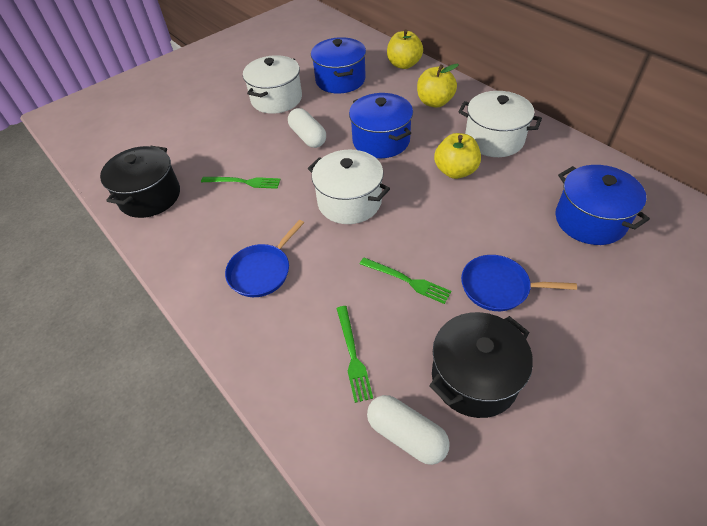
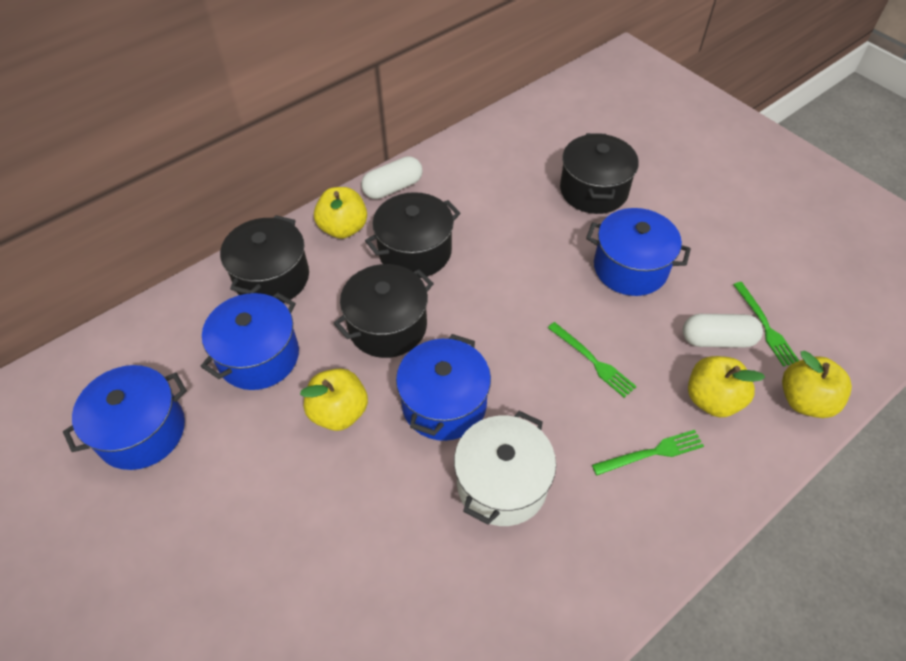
black pot: [100,146,180,218] [429,312,533,418] = 2 -> [220,215,309,303] [333,264,434,358] [365,192,460,278] [560,133,639,214] = 4
blue pan: [225,220,304,297] [461,255,577,311] = 2 -> none = 0
blue pot: [311,37,366,94] [349,93,413,158] [555,165,650,245] = 3 -> [63,365,187,470] [200,293,299,390] [396,334,491,441] [586,208,691,296] = 4
white pot: [243,55,302,114] [308,150,390,224] [458,91,542,157] = 3 -> [454,411,556,526] = 1
yellow apple: [387,29,423,69] [417,64,459,108] [434,133,481,179] = 3 -> [300,368,368,431] [314,187,367,239] [688,356,765,417] [782,351,852,418] = 4

